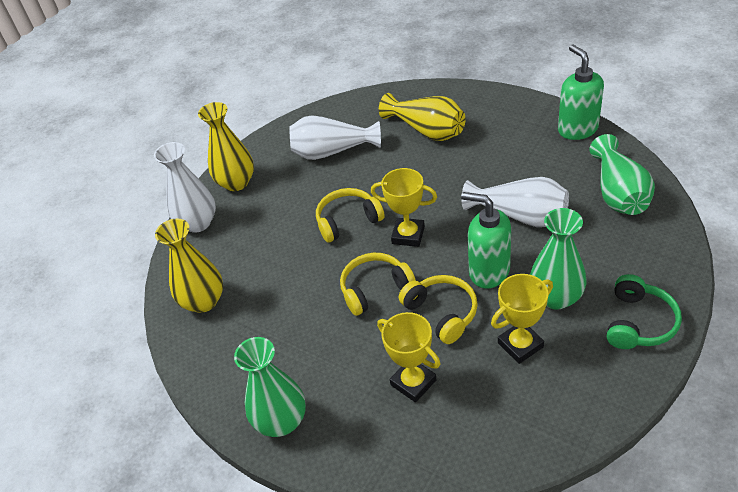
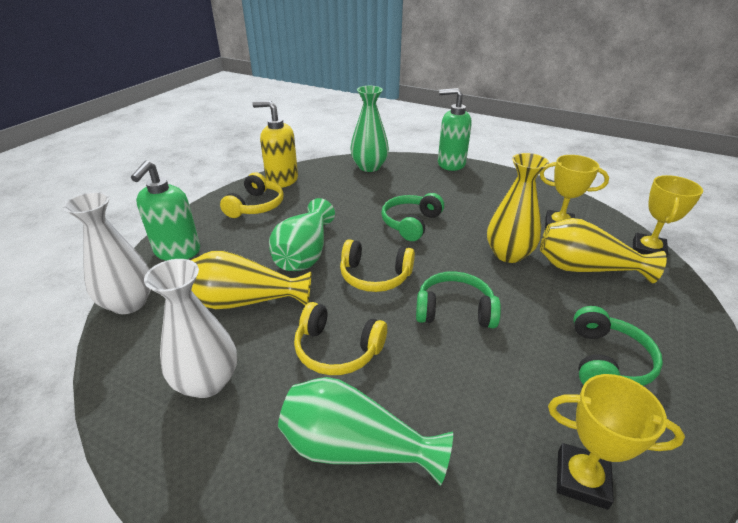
green headphones: [607,274,682,349] = 1 -> [381,193,444,241] [416,272,501,328] [573,306,663,386] = 3
white vase: [154,142,216,233] [289,115,381,160] [462,177,569,227] = 3 -> [63,192,151,314] [144,259,237,398] = 2
yellow soap dispenser: none = 0 -> [252,101,298,188] = 1

